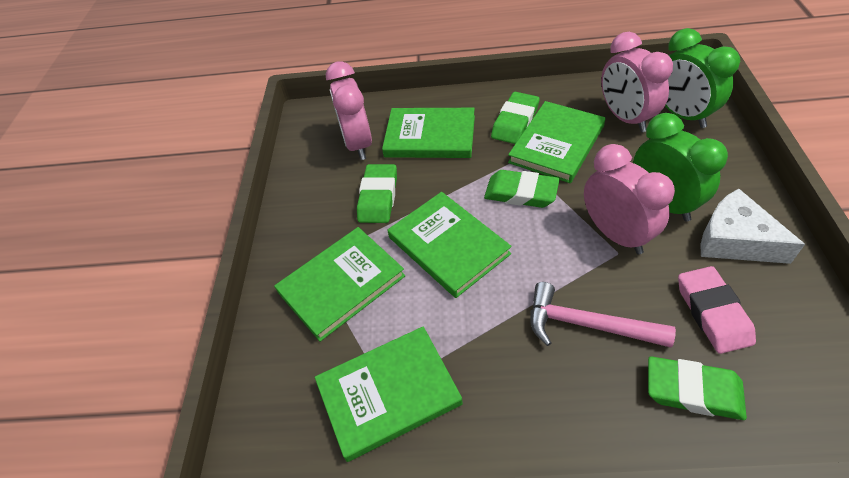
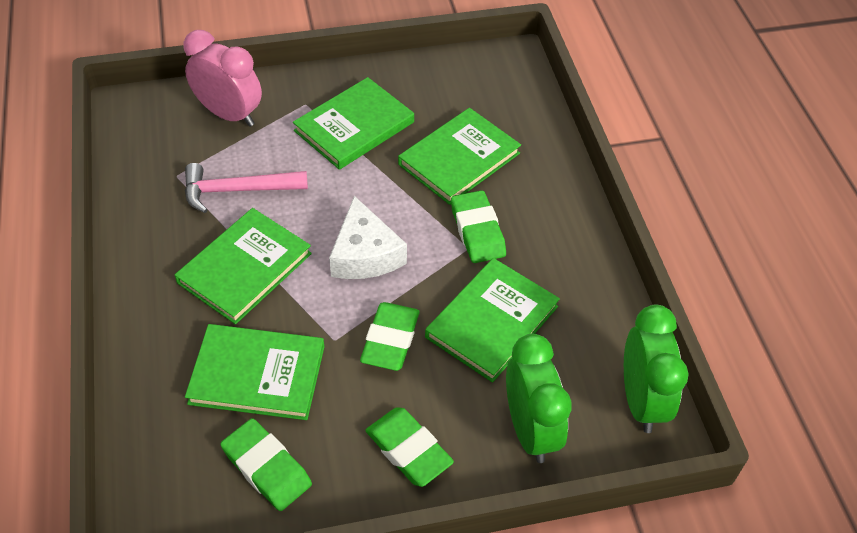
pink clock: [326,61,372,160] [584,144,675,254] [601,32,673,132] = 3 -> [183,30,262,127] = 1
pink eraser: [678,266,756,354] = 1 -> none = 0

